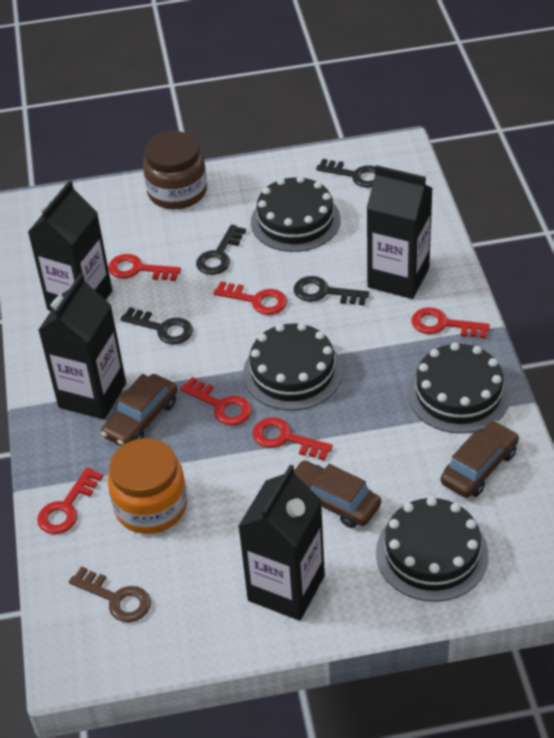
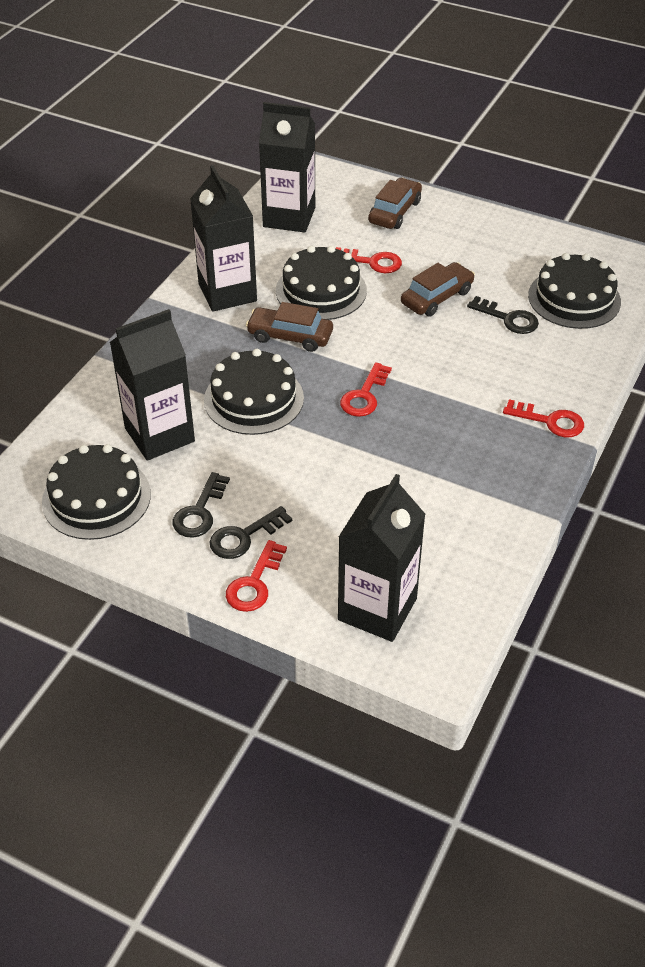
black key: [120,307,193,344] [196,225,246,275] [294,276,369,306] [316,159,376,188] = 4 -> [173,472,230,538] [210,506,292,559] [467,296,539,334] = 3
brown jar: [143,131,207,210] = 1 -> none = 0
brown key: [69,566,151,623] = 1 -> none = 0
orange jar: [108,438,187,534] = 1 -> none = 0
red key: [37,467,103,534] [108,254,181,281] [180,377,252,426] [213,281,287,315] [253,417,333,460] [412,307,490,339] = 6 -> [226,540,287,612] [336,247,402,273] [340,362,392,417] [503,399,584,437] = 4

